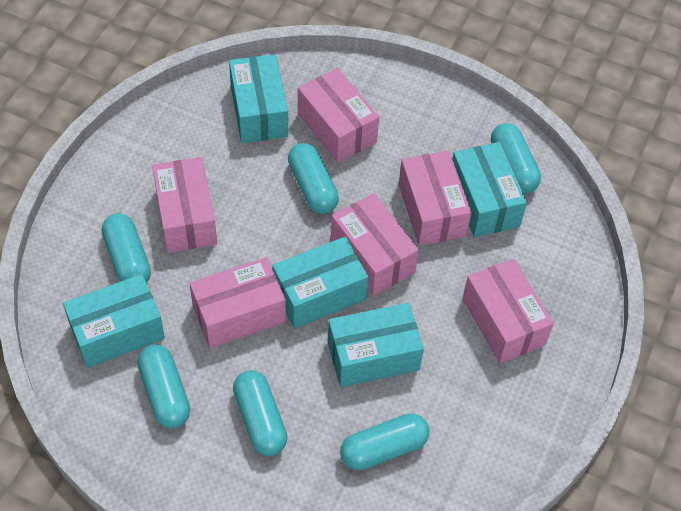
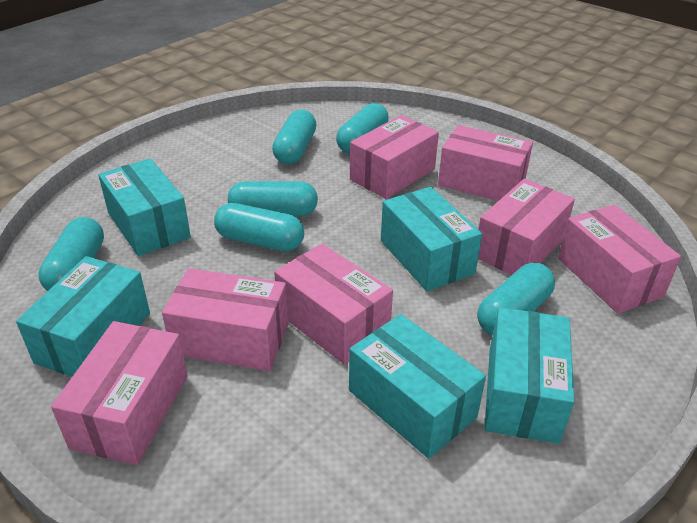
pink box: [152,157,217,253] [190,257,286,348] [298,68,379,163] [331,193,419,296] [399,151,472,246] [463,258,553,364] = 6 -> [51,321,188,465] [162,268,289,371] [274,244,393,365] [350,115,439,199] [438,125,533,201] [478,179,575,275] [558,205,681,314] = 7

